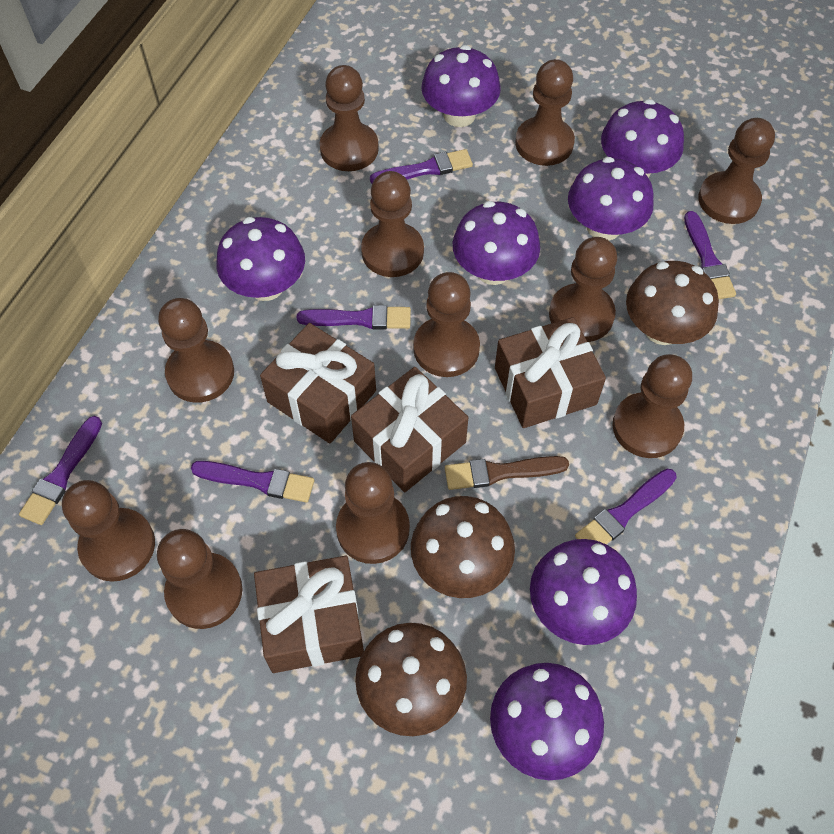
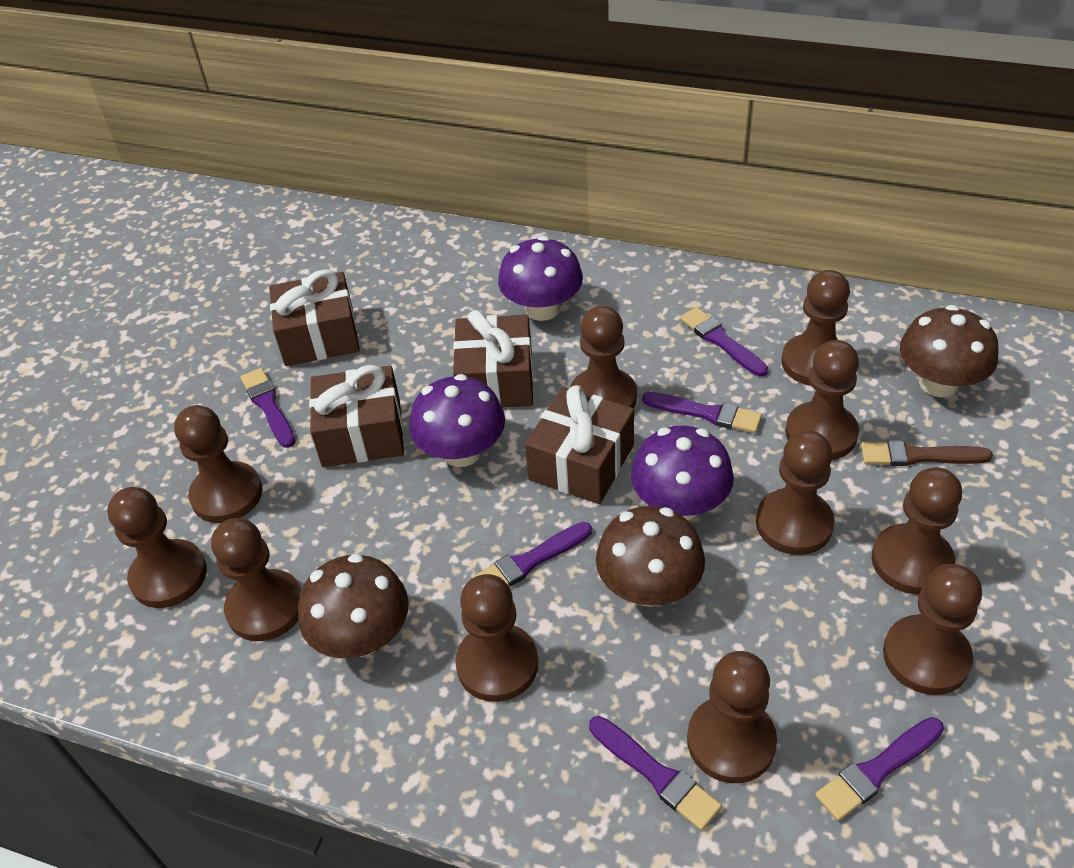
purple mushroom: [217,217,305,301] [421,45,501,127] [453,201,540,285] [490,663,604,780] [530,539,637,645] [568,157,654,241] [601,99,684,178] = 7 -> [409,374,505,467] [498,236,583,321] [631,426,734,520] = 3

